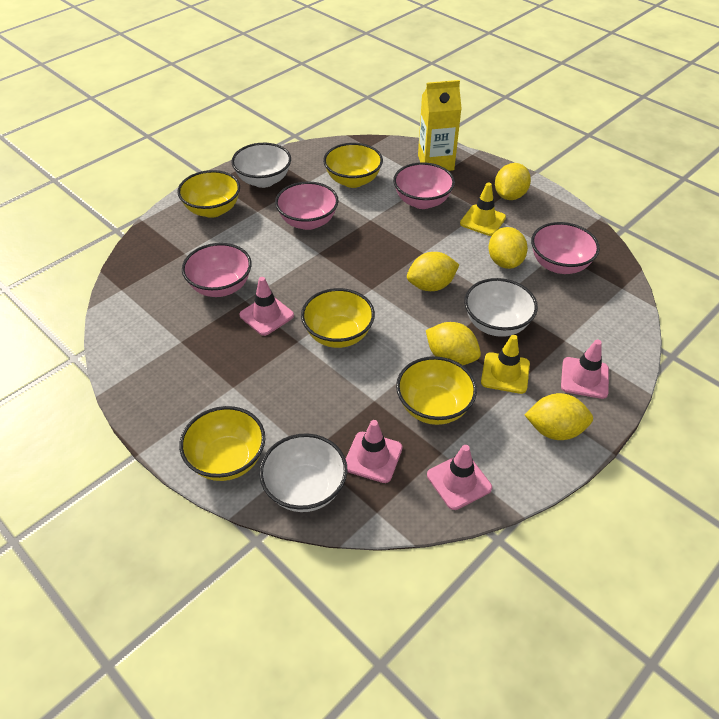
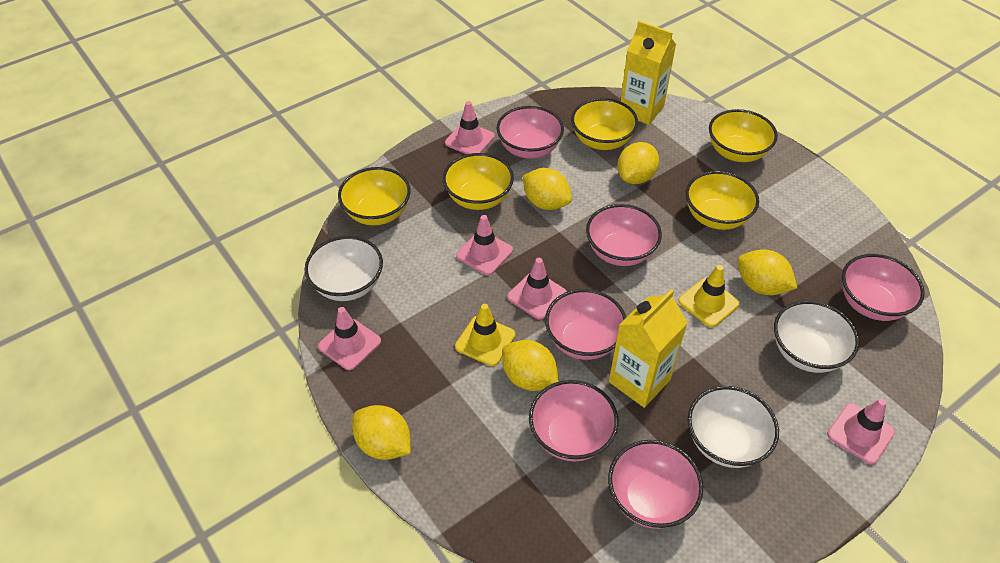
pink bowl: [182,243,252,297] [275,181,339,230] [393,162,455,209] [531,222,600,274] = 4 -> [496,106,564,159] [529,380,618,461] [545,289,627,360] [586,204,662,266] [608,440,703,529] [842,254,925,321] = 6
pink traffic cone: [239,277,294,336] [346,420,403,483] [427,445,492,510] [561,340,609,399] = 4 -> [318,307,381,370] [445,101,495,154] [456,215,513,275] [507,258,567,320] [827,398,895,465] = 5
yellow carton: [418,80,462,171] = 1 -> [609,289,688,408] [620,21,676,125] = 2

